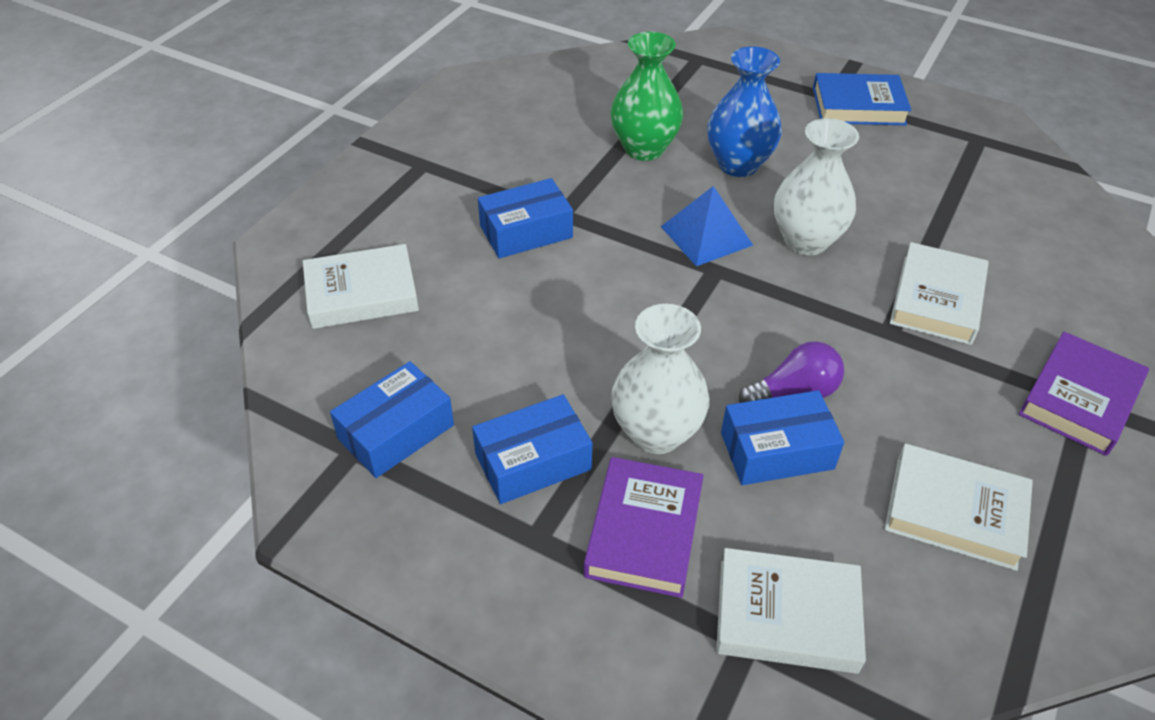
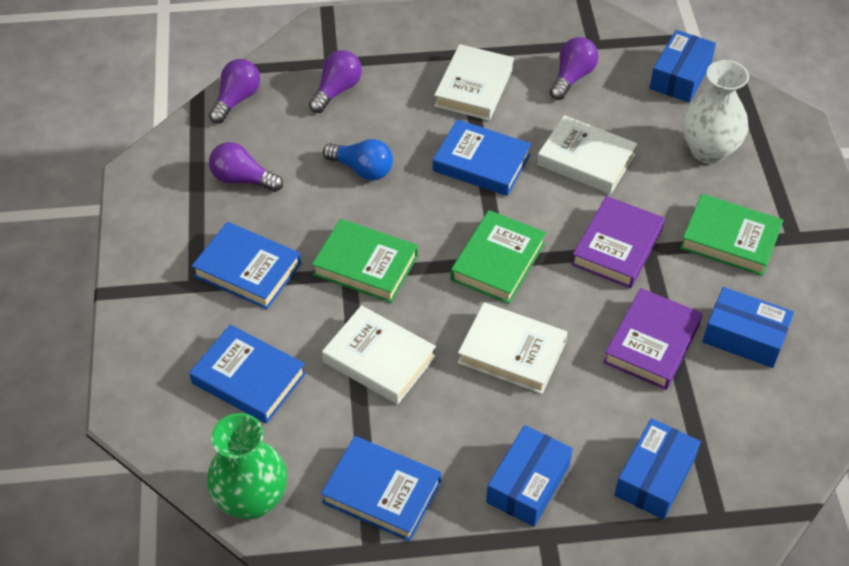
blue book: [813,73,911,125] = 1 -> [189,325,306,424] [192,222,301,309] [321,436,441,542] [433,119,531,196] = 4
blue light bulb: none = 0 -> [323,139,393,181] = 1
blue pyramid: [661,186,753,266] = 1 -> none = 0
blue vase: [707,46,782,177] = 1 -> none = 0
green book: none = 0 -> [312,219,418,303] [451,210,546,304] [680,194,783,276] = 3
purple light bulb: [739,341,844,403] = 1 -> [209,59,260,124] [209,142,283,192] [309,50,362,113] [550,37,599,100] = 4
white vase: [611,304,709,454] [774,118,859,255] = 2 -> [682,60,749,164] = 1

